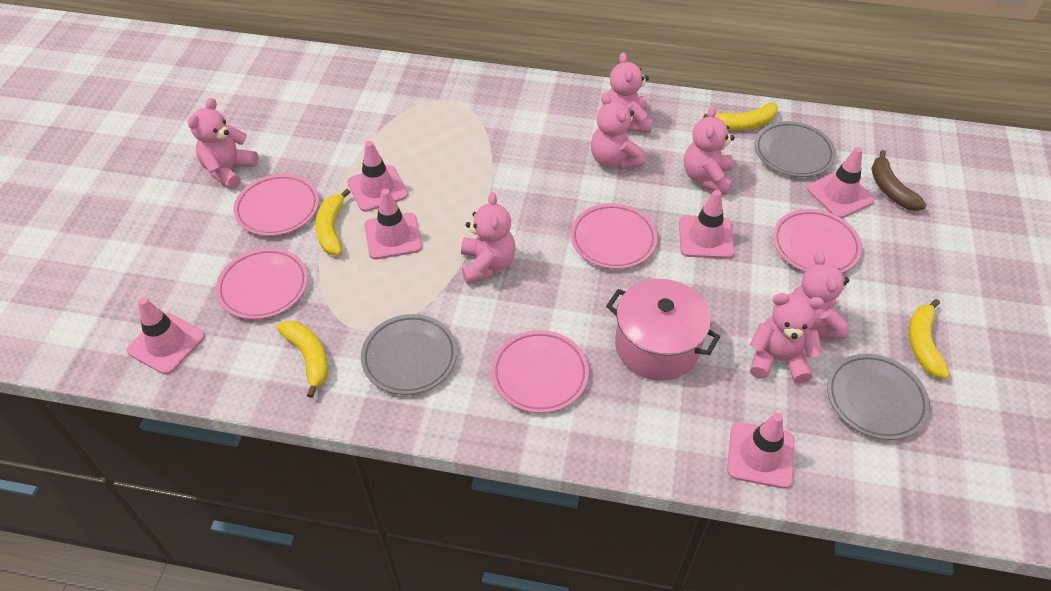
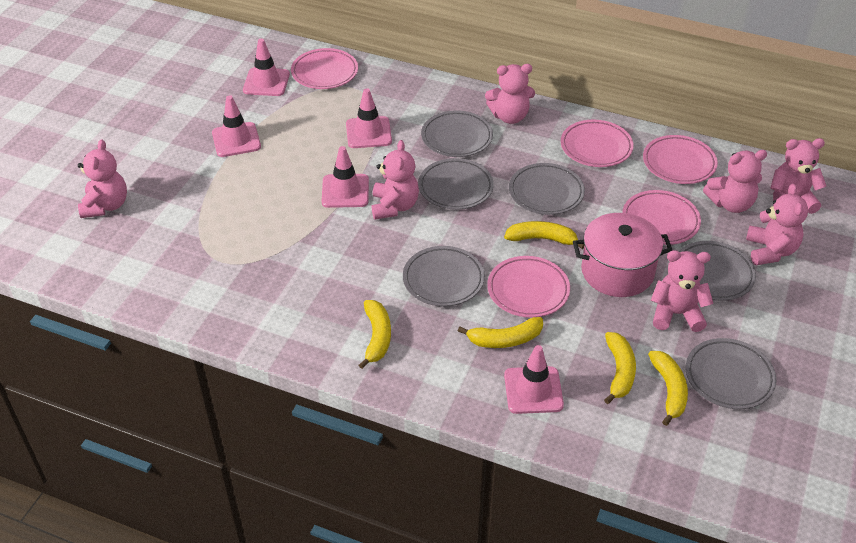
brown banana: [871,150,927,211] = 1 -> none = 0
grey plate: [361,314,457,395] [755,121,836,177] [827,354,930,440] = 3 -> [403,246,485,306] [418,158,494,210] [421,110,493,157] [509,163,585,215] [679,241,756,301] [686,338,776,409] = 6
pink traffic cone: [127,298,205,374] [347,141,408,212] [364,189,422,259] [679,190,735,259] [727,413,794,489] [807,147,875,218] = 6 -> [212,95,261,157] [243,39,290,96] [322,146,369,208] [346,88,392,148] [504,345,564,414] = 5
yellow banana: [277,321,328,398] [315,189,350,255] [703,103,778,130] [909,299,949,379] = 4 -> [359,300,391,369] [458,317,543,348] [504,221,584,249] [604,332,636,404] [648,351,688,426] = 5

